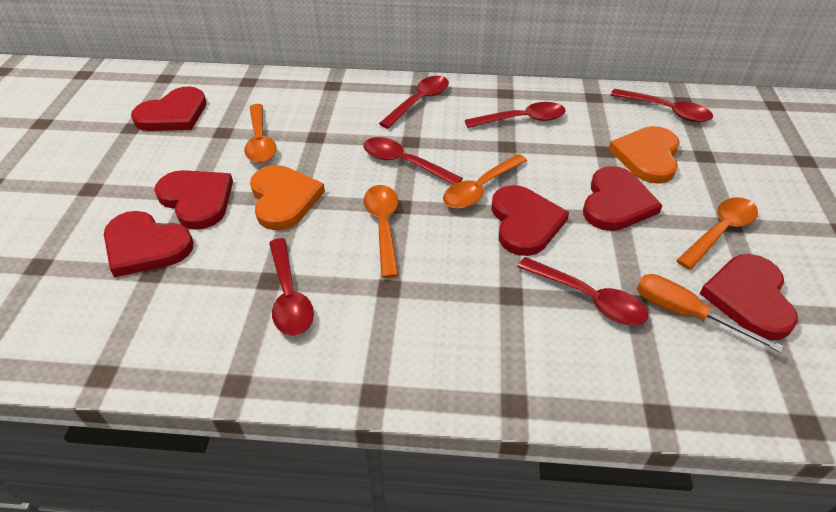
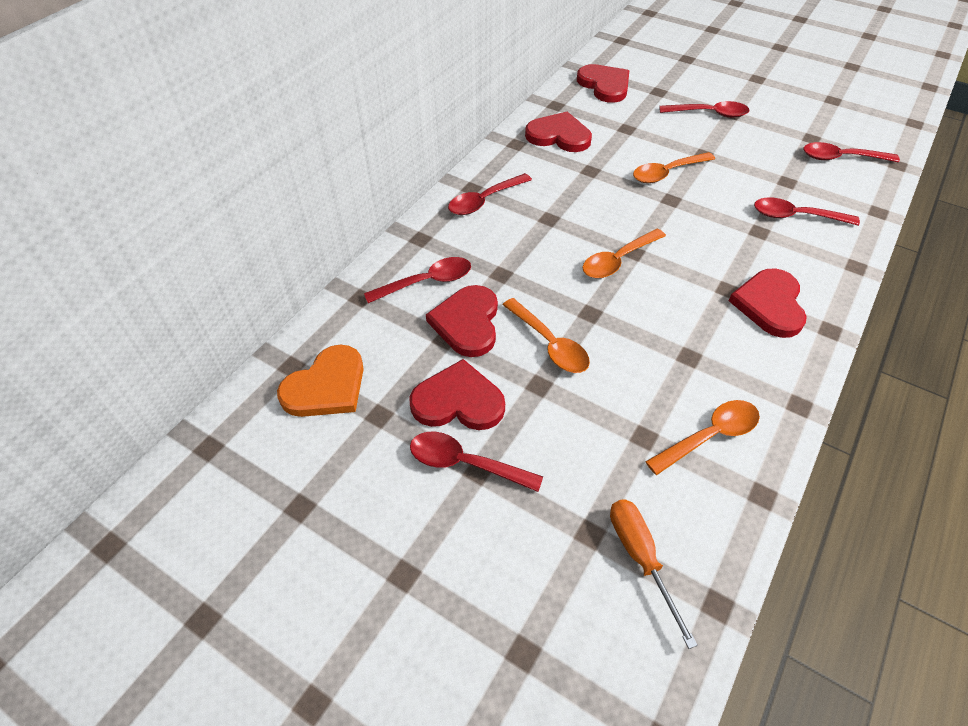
orange heart: [250,165,325,230] [609,126,680,184] = 2 -> [277,344,364,417] = 1
red heart: [104,211,194,277] [131,86,206,131] [154,170,233,230] [491,185,569,256] [583,166,663,231] [699,254,798,340] = 6 -> [410,359,505,430] [426,285,498,357] [525,111,592,152] [577,64,629,103] [729,268,807,338] = 5

